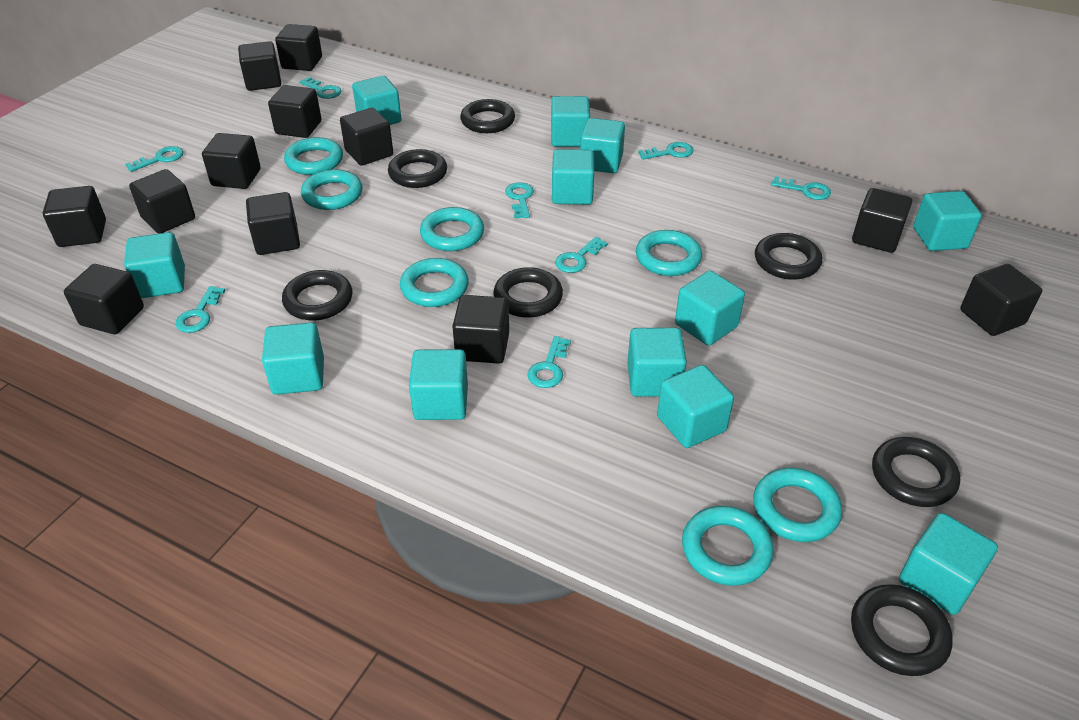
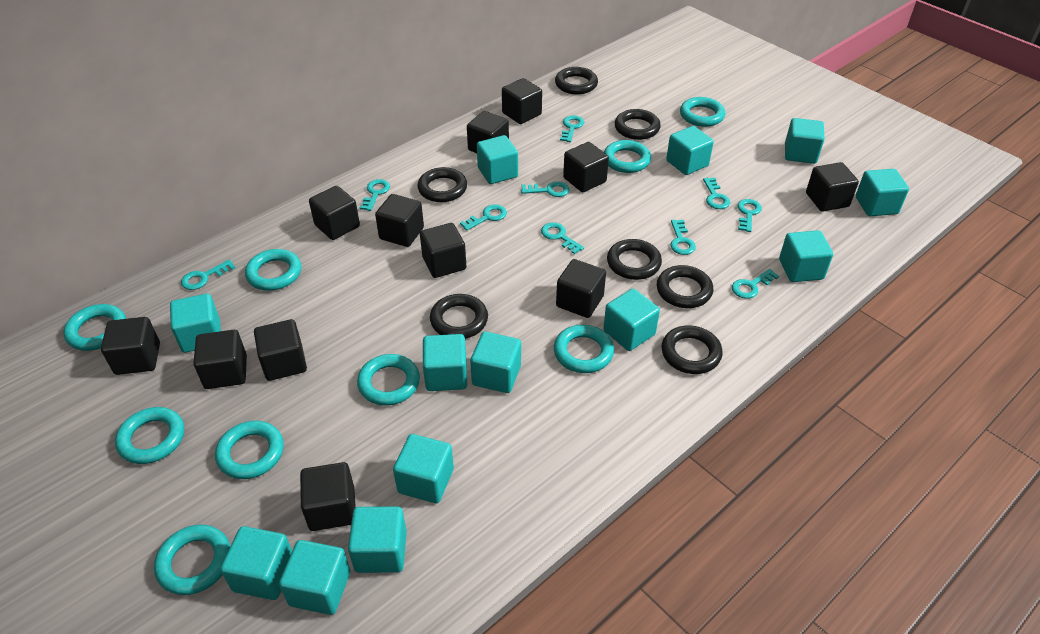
turquoise cube: [124,232,185,298] [262,323,324,395] [352,76,401,125] [409,349,468,420] [551,96,590,147] [552,149,594,205] [580,118,625,173] [627,328,687,397] [657,365,734,448] [675,271,745,346] [899,513,998,615] [913,191,982,251] = 12 -> [170,294,221,353] [220,526,292,600] [279,540,350,615] [348,506,407,573] [393,434,454,503] [423,334,467,391] [470,332,521,393] [477,135,518,184] [603,289,660,351] [666,126,714,175] [779,230,833,282] [785,118,825,164] [856,169,909,216] = 13
turquoise key: [125,146,183,172] [176,286,226,333] [299,77,341,99] [505,182,534,218] [528,336,571,388] [555,237,608,273] [638,142,693,160] [771,176,831,200] = 8 -> [181,259,235,290] [360,179,390,211] [460,205,507,231] [521,181,569,197] [541,222,584,254] [560,116,584,142] [670,220,696,255] [703,177,730,209] [732,269,779,299] [737,199,762,232] = 10
turquoise ring: [284,137,343,175] [301,169,363,210] [400,258,469,307] [420,207,484,251] [636,230,702,276] [682,506,774,586] [753,468,842,542] = 7 -> [63,304,126,351] [115,407,184,464] [154,525,230,595] [215,421,283,479] [245,249,301,291] [357,354,420,406] [554,325,614,373] [604,140,651,173] [680,97,725,127] = 9

